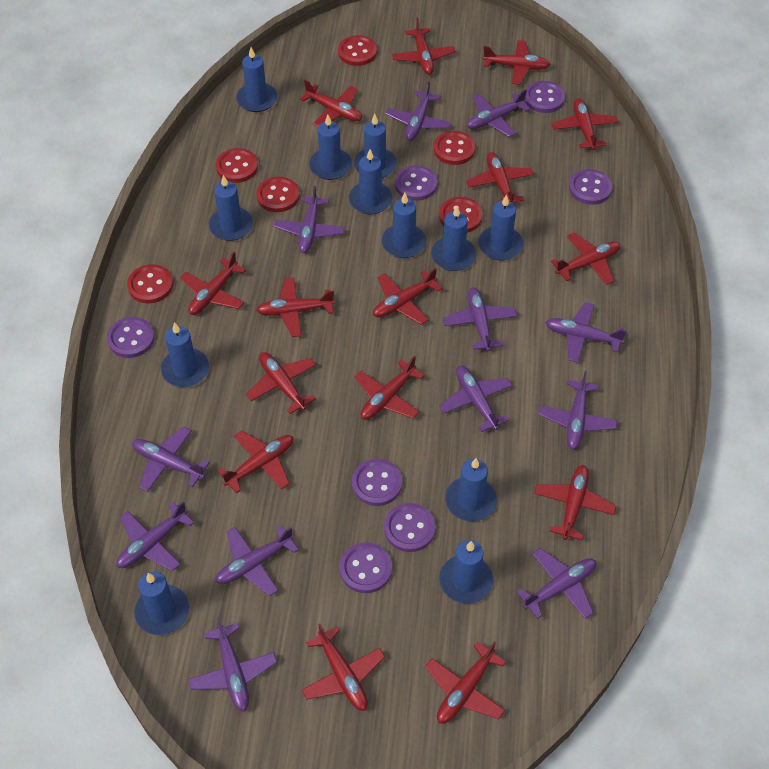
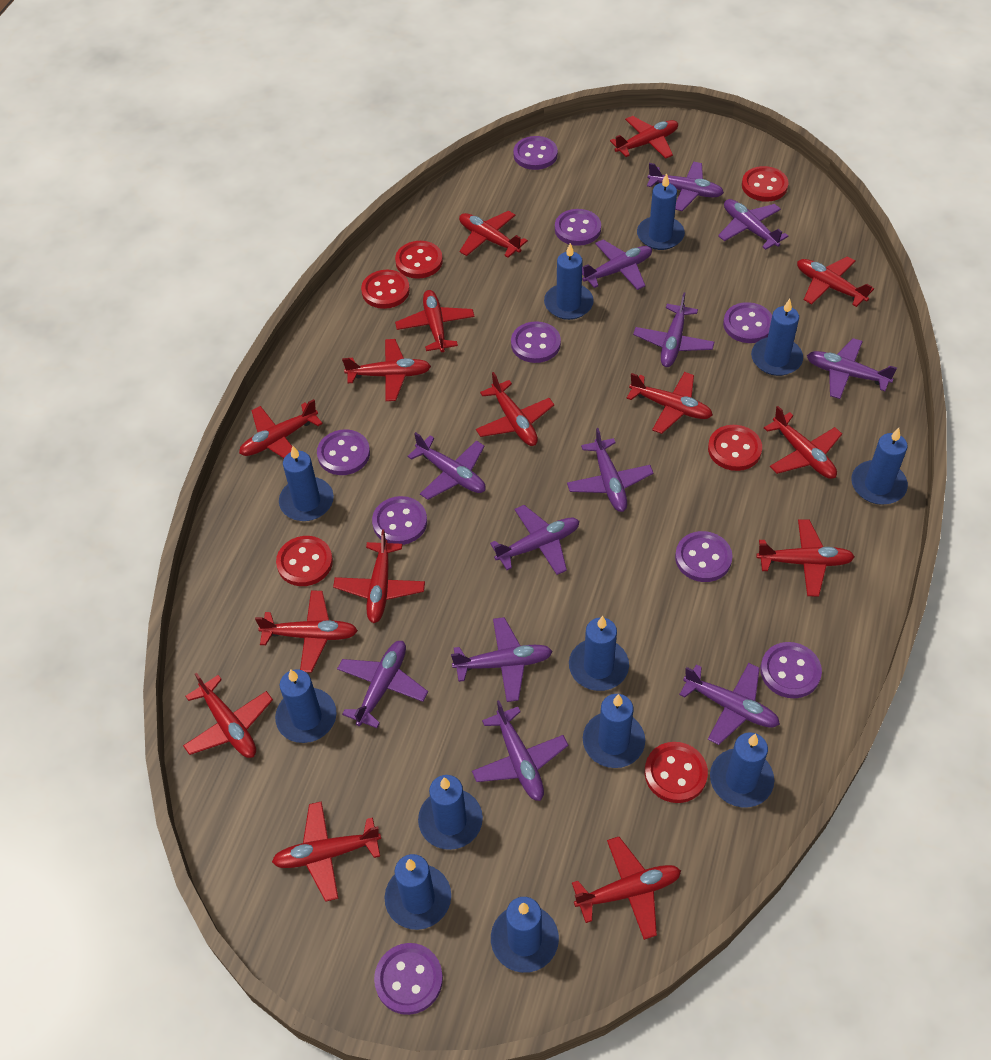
purple button: [107,317,155,358] [340,542,392,593] [352,459,402,506] [384,503,436,552] [395,165,438,201] [525,81,565,113] [569,169,612,205] = 7 -> [317,429,370,475] [372,496,427,545] [374,943,443,1015] [511,321,561,363] [513,136,558,170] [555,209,601,246] [675,531,733,582] [723,302,772,343] [760,642,822,698] = 9

